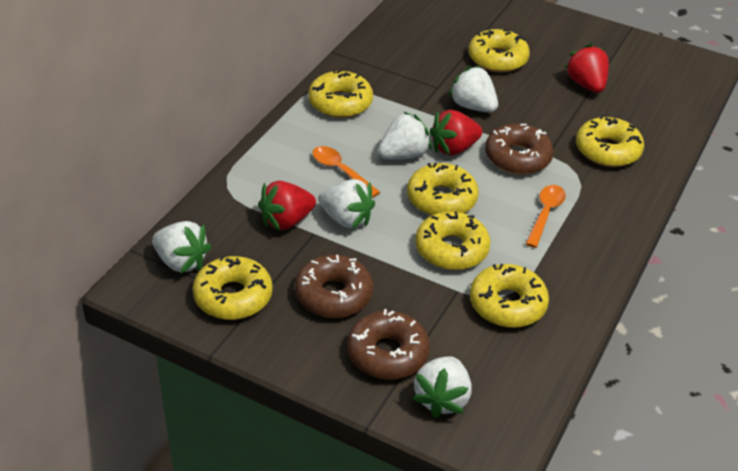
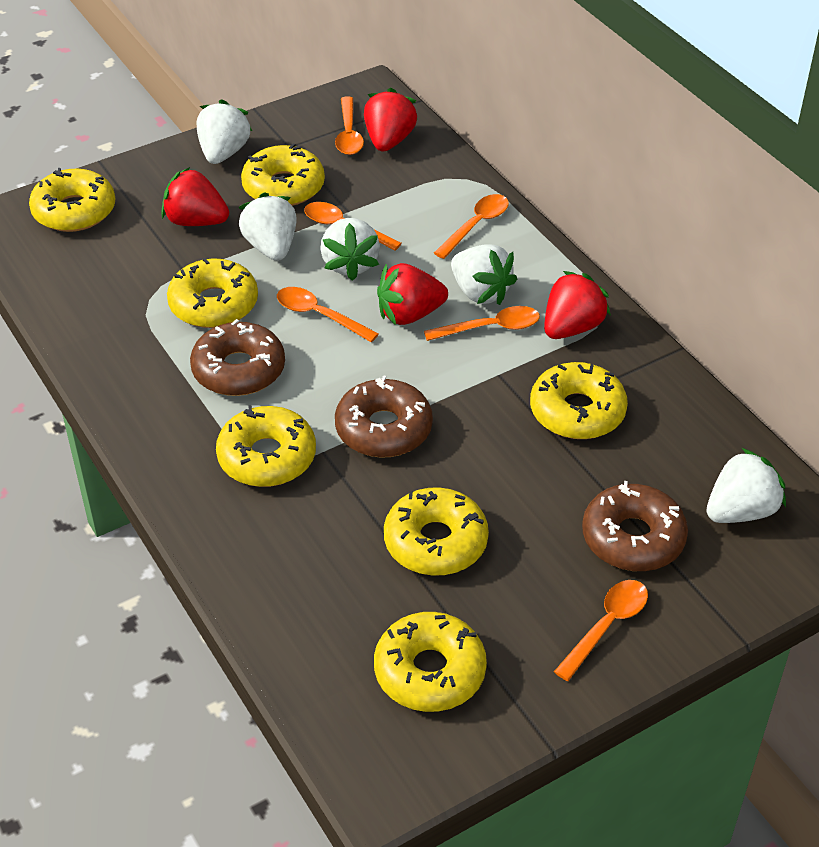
orange spoon: [312,146,380,197] [526,185,566,248] = 2 -> [277,287,379,342] [304,202,402,251] [335,96,364,155] [424,306,540,341] [434,194,509,259] [554,580,648,681] = 6
red strawberry: [258,181,316,231] [430,110,482,156] [564,44,609,93] = 3 -> [161,167,229,226] [364,88,417,152] [377,263,448,325] [544,271,611,339] = 4

